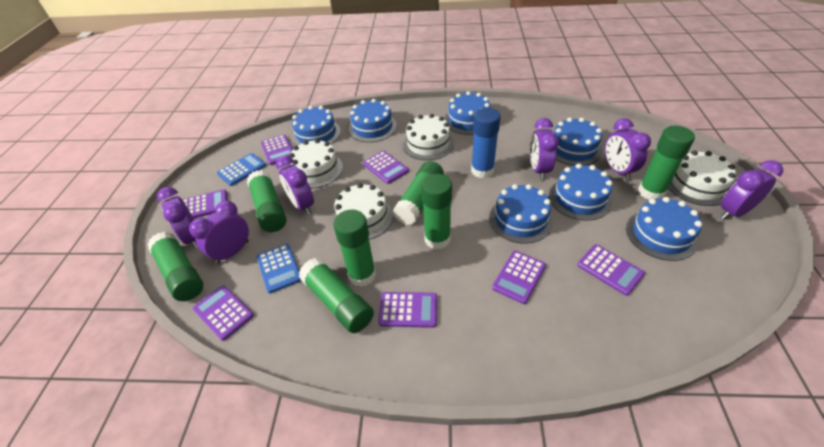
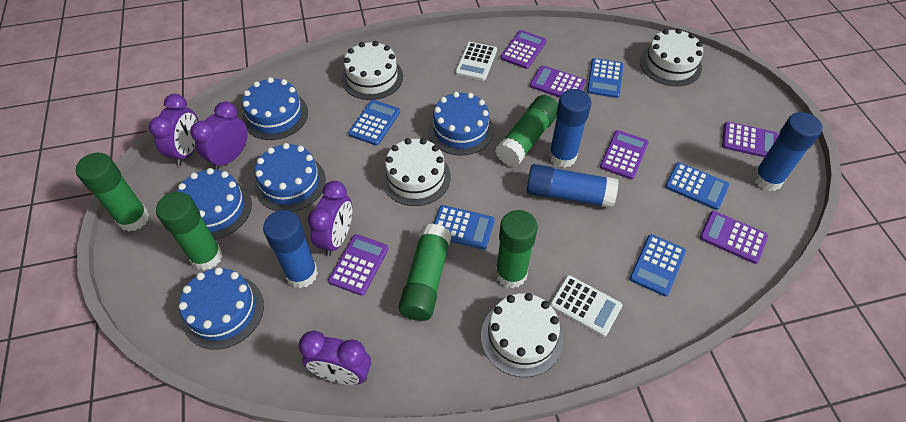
blue cake: [292,106,341,146] [348,99,397,142] [445,91,490,135] [489,184,553,244] [549,164,612,221] [554,118,602,166] [626,197,702,261] = 7 -> [177,168,252,239] [179,267,264,350] [242,77,308,140] [255,143,326,212] [428,92,494,156] = 5
blue calculator: [217,153,266,186] [257,244,301,293] = 2 -> [348,100,400,146] [434,205,495,250] [587,58,624,98] [629,234,686,296] [665,162,730,210] = 5
blue glue stick: [471,108,501,178] = 1 -> [263,210,318,288] [527,164,619,208] [549,89,592,168] [753,112,822,191] = 4
green glue stick: [148,232,203,301] [247,170,286,232] [299,258,374,333] [333,210,376,287] [393,161,444,225] [421,174,452,250] [638,126,695,200] = 7 -> [76,153,149,231] [156,192,222,270] [398,223,452,321] [495,210,538,288] [496,95,558,167] = 5
purple calculator: [183,189,227,219] [193,285,254,341] [261,135,293,165] [363,151,409,184] [378,292,437,328] [492,251,546,304] [577,244,645,296] = 7 -> [328,234,388,296] [500,30,547,69] [530,65,586,98] [600,130,649,180] [700,211,768,264] [722,122,778,157] = 6
purple clock: [157,187,198,249] [189,200,249,265] [276,156,314,215] [530,118,559,180] [605,118,651,180] [721,160,783,220] = 6 -> [149,94,198,166] [190,101,248,170] [299,331,371,385] [308,181,352,256] = 4
white calculator: none = 0 -> [455,42,497,81] [550,275,623,337] = 2

